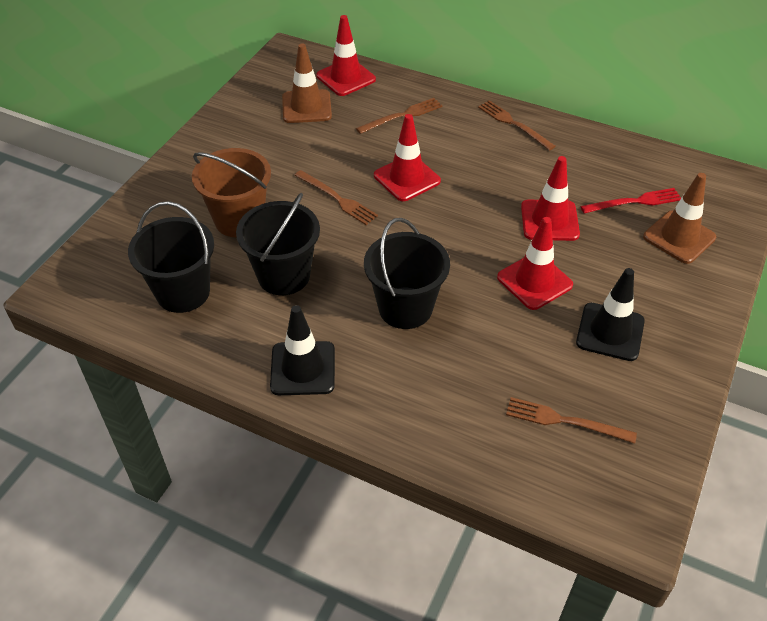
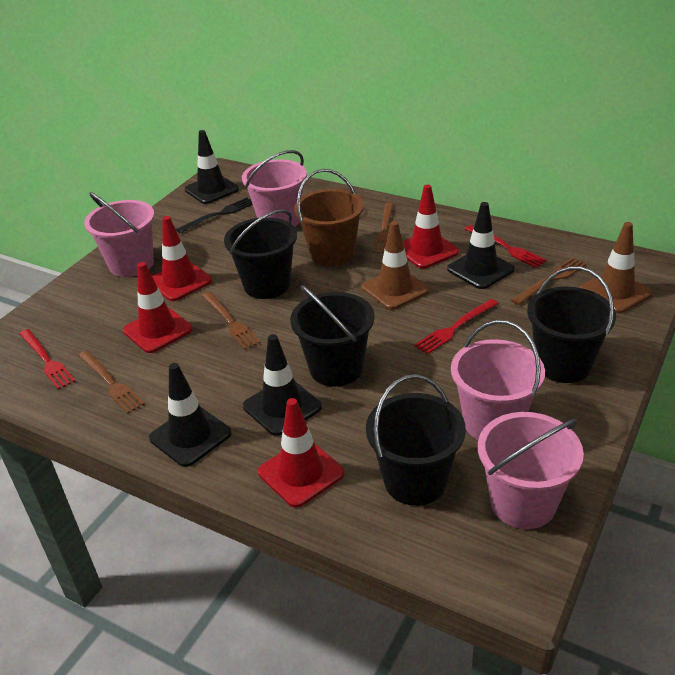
black bucket: [128,201,214,313] [236,193,320,295] [364,218,450,329] = 3 -> [224,209,297,299] [290,285,375,387] [366,374,466,506] [527,266,616,383] = 4
black fork: none = 0 -> [176,197,253,233] = 1
black traffic cone: [270,305,335,395] [576,268,645,361] = 2 -> [149,363,232,467] [185,130,239,204] [243,334,322,436] [447,202,515,289] = 4
pink bucket: none = 0 -> [84,192,155,277] [242,150,307,227] [451,320,545,440] [478,412,584,529] = 4
red fork: [580,188,681,214] = 1 -> [20,329,75,389] [414,299,499,355] [465,225,547,268] = 3

